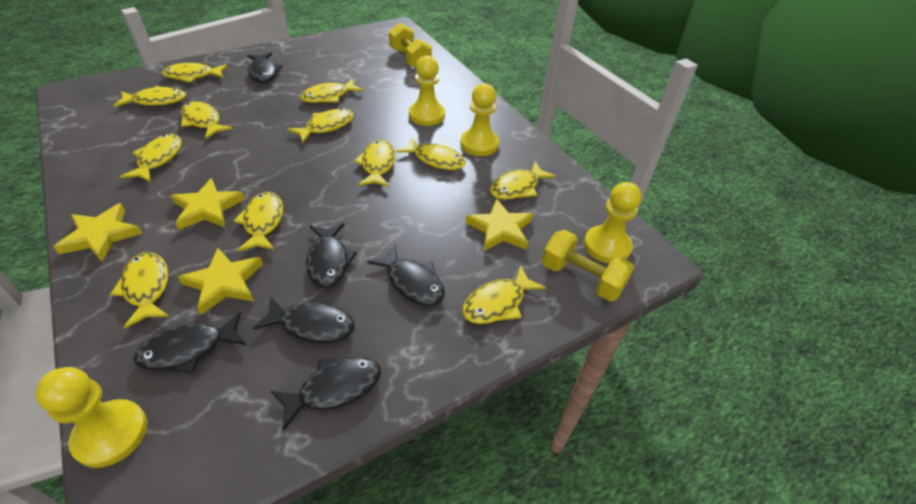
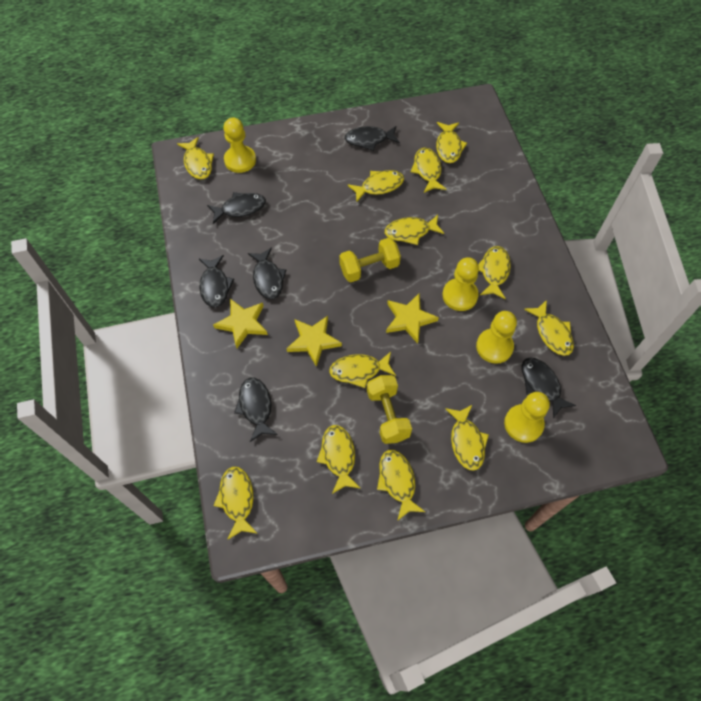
yellow star: [54,203,142,261] [171,178,245,230] [178,248,263,315] [466,198,533,251] = 4 -> [213,299,268,348] [287,316,342,367] [386,294,439,344] = 3

